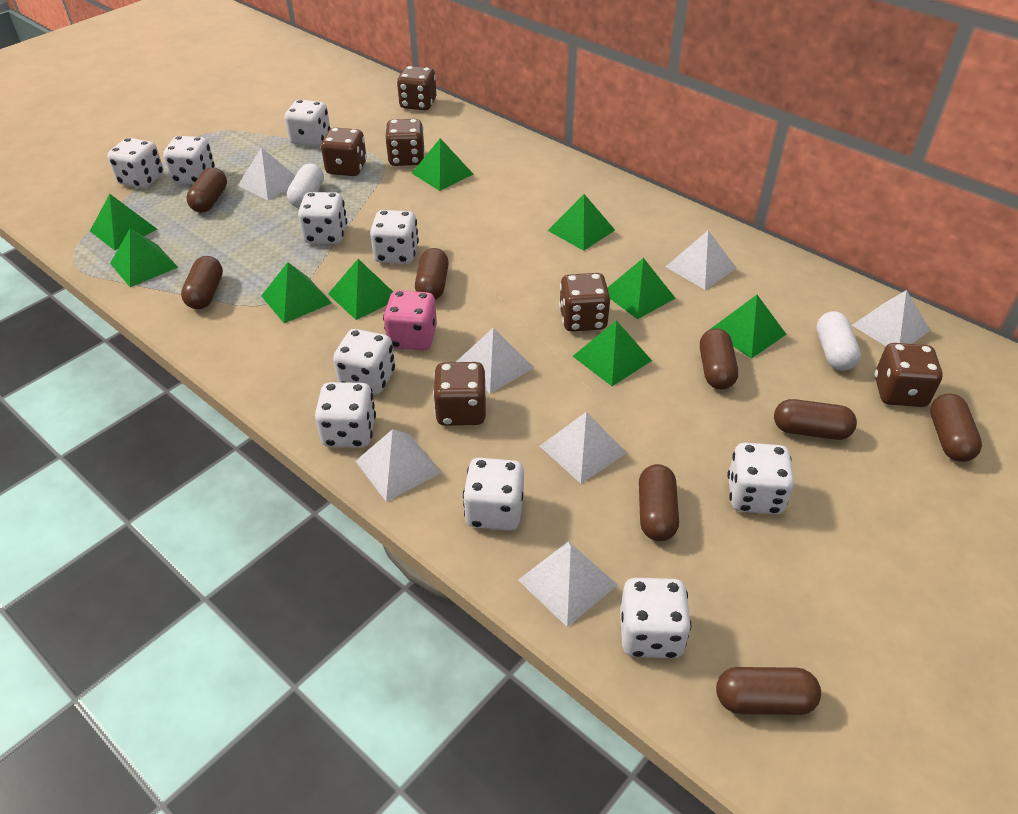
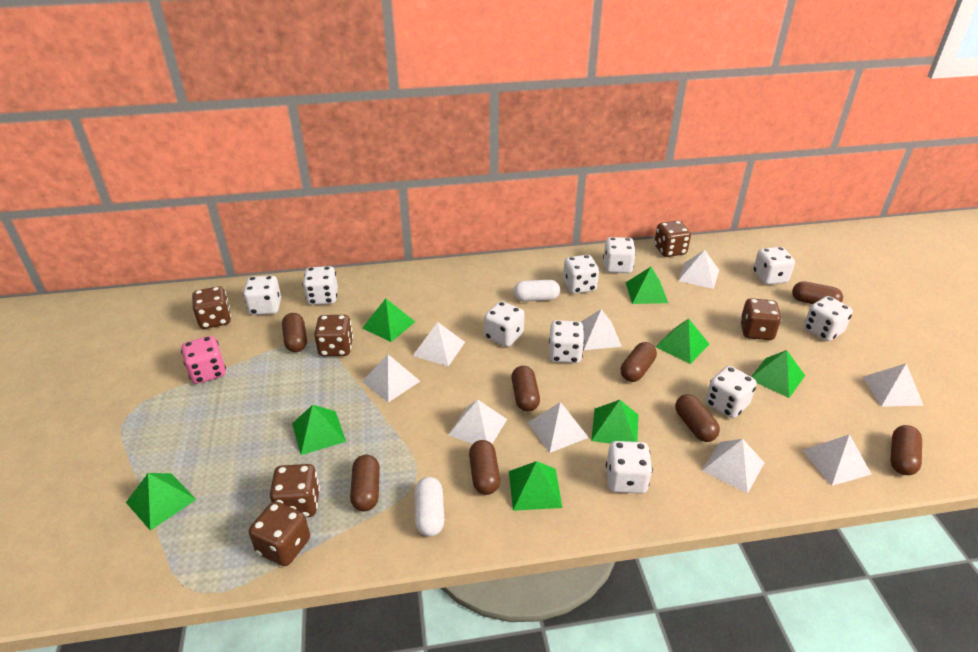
green pyramid: [90,194,158,250] [110,228,178,287] [261,262,331,323] [328,259,393,320] [412,138,473,191] [548,194,615,251] [573,320,652,386] [608,258,676,319] [709,295,786,359] = 9 -> [126,473,197,531] [292,405,346,455] [362,299,415,342] [509,461,562,511] [591,400,638,444] [625,267,668,304] [656,318,709,364] [751,350,805,398] = 8
white pyramid: [238,147,295,201] [356,429,442,502] [456,327,534,394] [518,541,618,627] [540,412,627,484] [666,231,737,290] [852,290,931,346] = 7 -> [362,354,420,402] [413,322,465,366] [448,399,507,444] [528,402,589,453] [581,309,622,350] [678,250,719,289] [702,439,764,494] [802,434,872,486] [863,363,924,407] = 9

